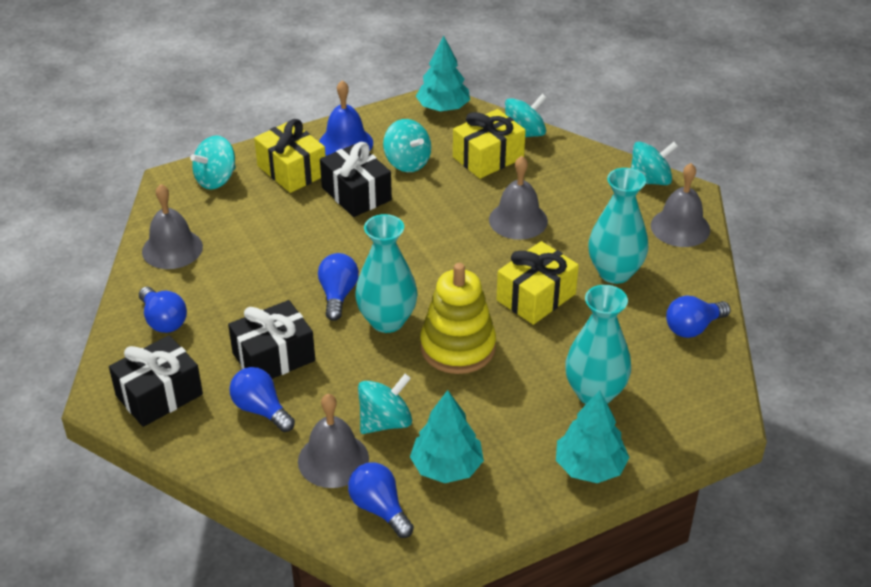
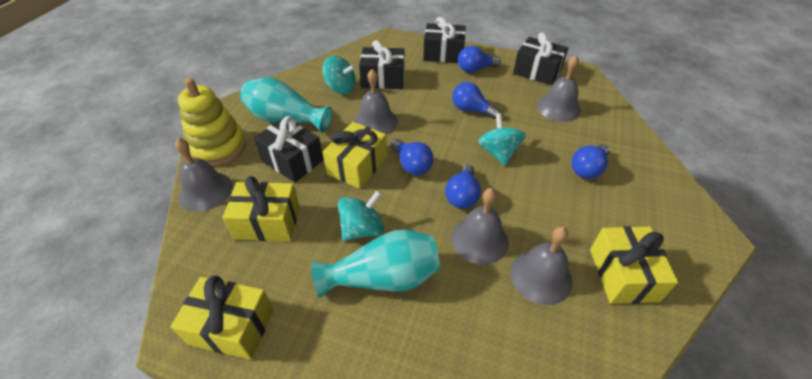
black gift: [109,335,203,427] [228,300,315,379] [320,142,392,217] = 3 -> [253,116,324,183] [359,40,404,89] [423,17,466,63] [513,32,568,85] = 4
blue bell: [319,80,373,156] = 1 -> none = 0
grey bell: [142,184,203,269] [298,394,369,488] [489,156,548,240] [651,163,710,247] = 4 -> [175,138,233,212] [354,69,398,135] [451,188,509,265] [510,226,572,305] [537,55,581,122] = 5
turquoise spinning top: [190,135,236,190] [358,374,412,434] [383,119,431,172] [505,94,547,137] [631,142,678,185] = 5 -> [322,56,356,94] [338,190,384,241] [478,113,526,166] = 3
turquoise tree: [410,390,484,483] [416,36,470,112] [556,390,629,483] = 3 -> none = 0
turquoise vase: [355,214,418,333] [565,285,631,404] [588,168,648,284] = 3 -> [240,77,332,133] [311,229,441,298] = 2
yellow gift: [254,119,325,193] [453,109,526,179] [496,241,579,325] = 3 -> [170,276,274,360] [223,176,300,241] [323,122,387,189] [590,226,678,304] = 4

